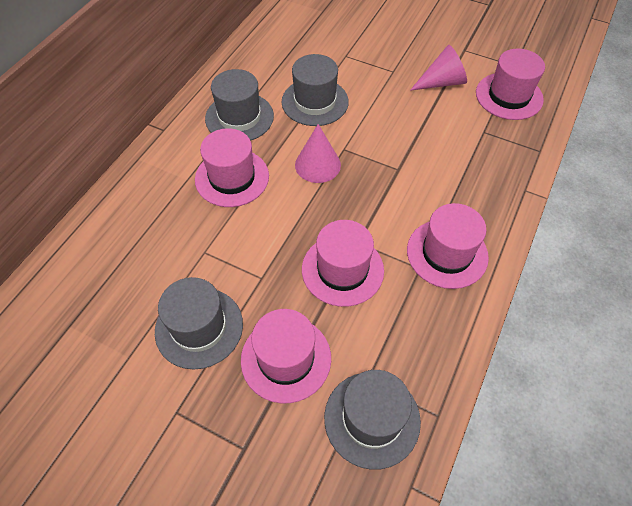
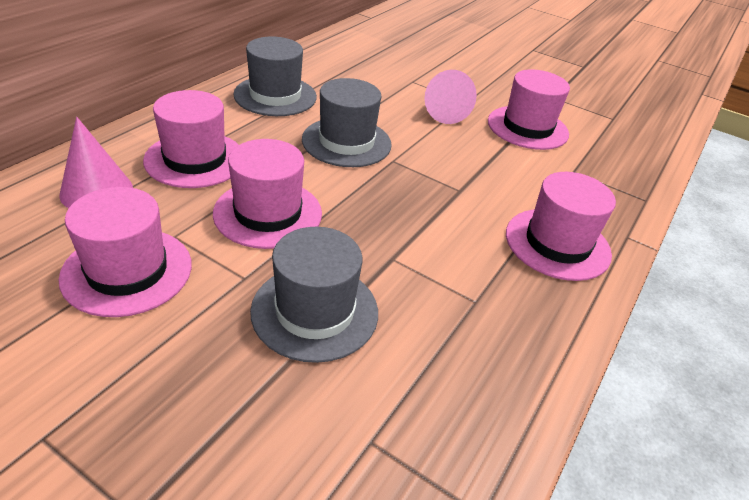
grey hat: [155,277,243,370] [205,69,274,141] [282,54,349,126] [324,370,421,470] = 4 -> [233,37,317,116] [250,227,378,363] [302,78,392,167] = 3

